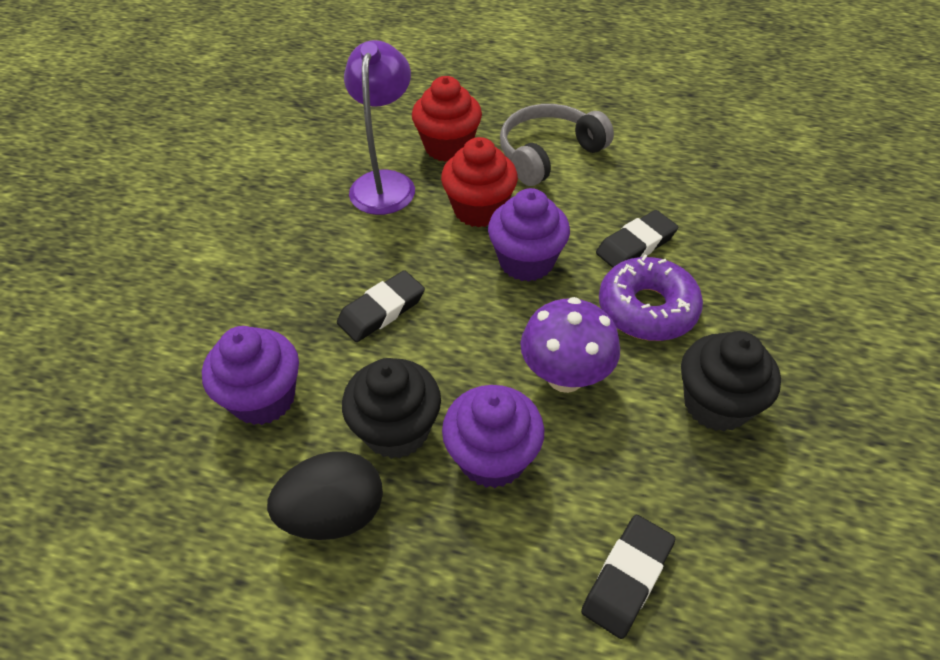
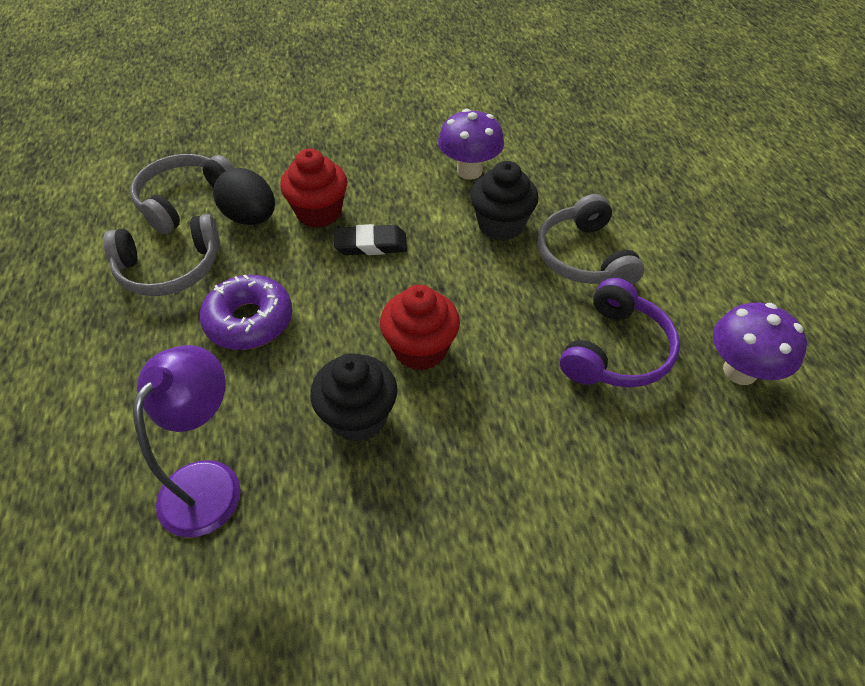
black eraser: [337,270,425,342] [581,515,675,639] [596,210,678,268] = 3 -> [334,224,407,255] = 1
grey headphones: [500,104,614,186] = 1 -> [103,214,220,296] [131,154,234,234] [537,194,644,285] = 3
purple cupcake: [202,326,299,425] [442,385,544,488] [488,188,570,282] = 3 -> none = 0
purple headphones: none = 0 -> [560,278,680,388] = 1
purple mushroom: [520,297,620,393] = 1 -> [438,109,504,180] [713,303,807,385] = 2

